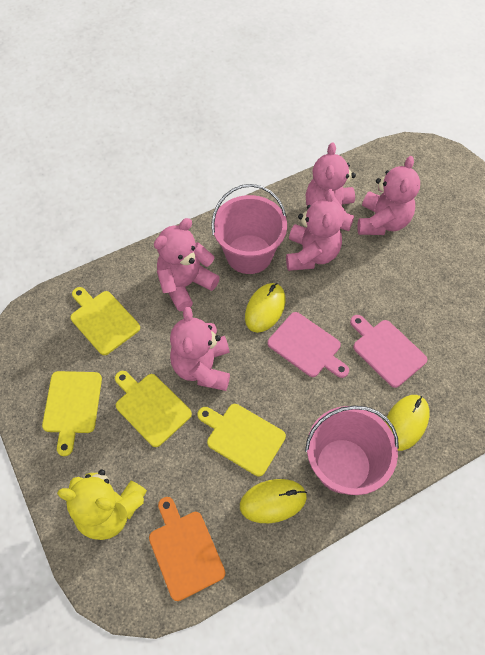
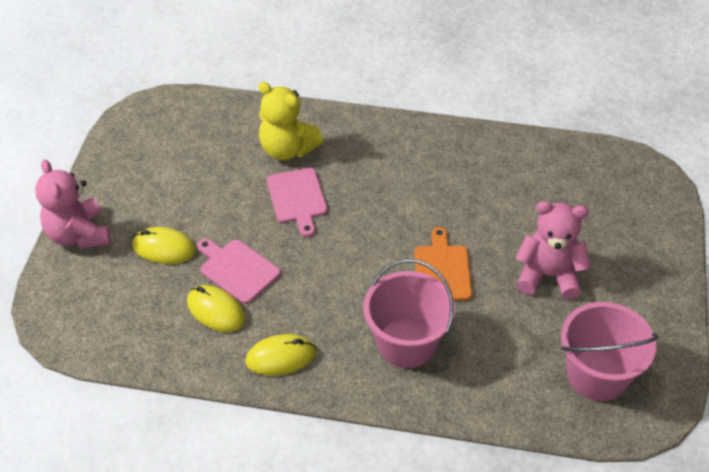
pink teddy bear: [154,218,220,311] [170,307,230,391] [286,189,344,271] [306,143,356,231] [357,156,420,235] = 5 -> [35,159,110,249] [516,201,591,300] = 2
yellow cutting board: [42,371,102,456] [70,287,140,355] [115,371,192,447] [197,404,286,477] = 4 -> none = 0

